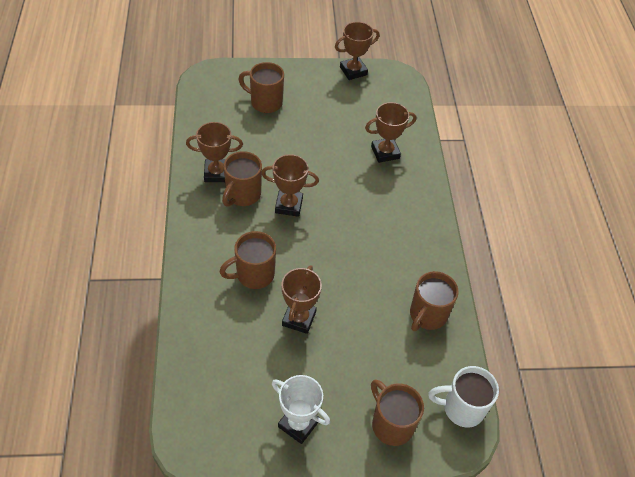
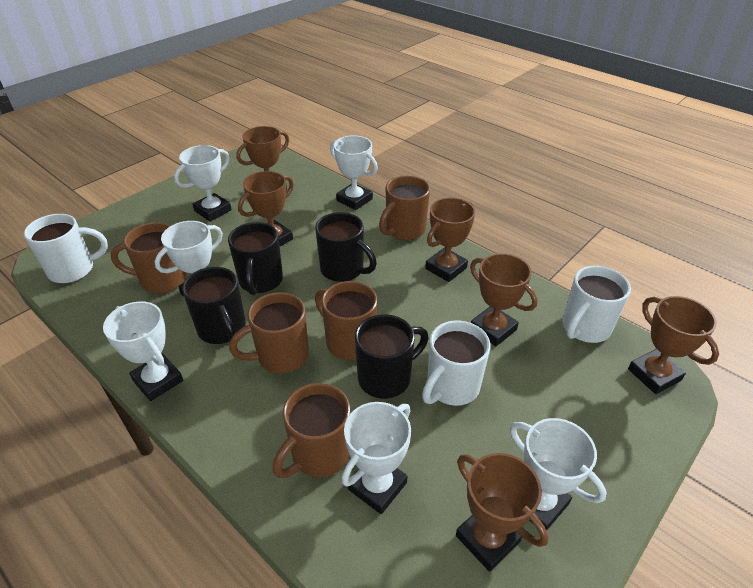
black mug: none = 0 -> [182,267,246,344] [228,222,283,295] [315,212,377,282] [355,314,428,399] = 4
brown trophy: [186,122,243,182] [261,154,319,217] [282,265,322,334] [335,22,379,80] [365,102,416,163] = 5 -> [236,126,289,191] [238,171,294,246] [425,197,475,282] [456,453,548,572] [470,253,538,346] [628,296,719,394] = 6
white mug: [428,366,499,428] = 1 -> [24,214,108,283] [422,320,490,406] [562,266,631,343] = 3
white trophy: [272,375,330,444] = 1 -> [103,301,183,401] [154,221,223,296] [174,145,232,221] [330,135,378,210] [341,402,411,514] [510,418,607,531] = 6

